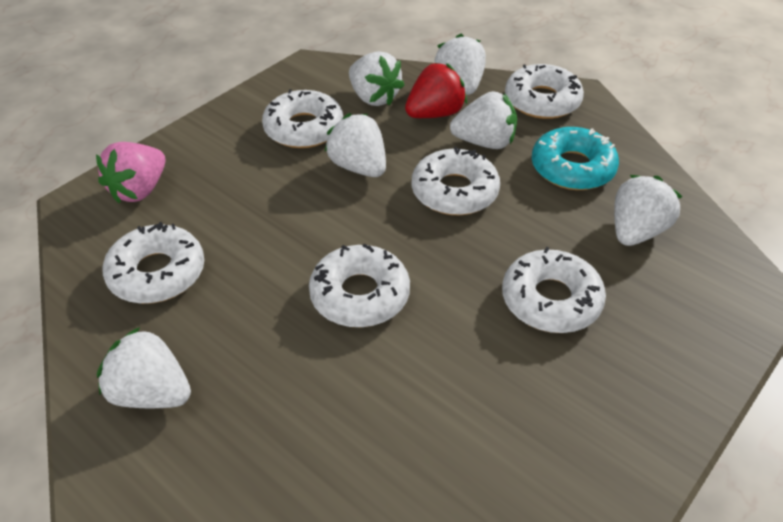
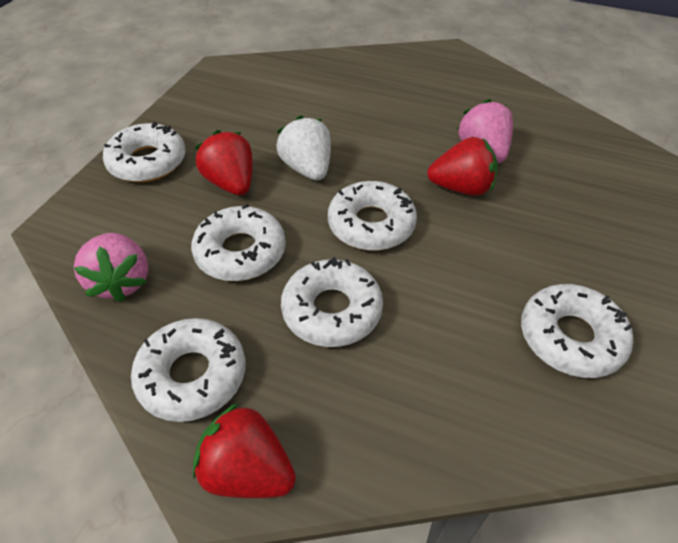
pink strawberry: [96,142,166,203] = 1 -> [74,233,148,302] [457,99,513,163] = 2
red strawberry: [405,63,467,118] = 1 -> [193,402,296,498] [195,130,253,195] [427,137,498,196] = 3
turquoise donut: [532,127,619,190] = 1 -> none = 0
white strawberry: [97,327,191,408] [325,113,386,177] [349,51,404,106] [434,34,486,95] [450,91,517,149] [614,175,683,246] = 6 -> [277,115,331,180] = 1

